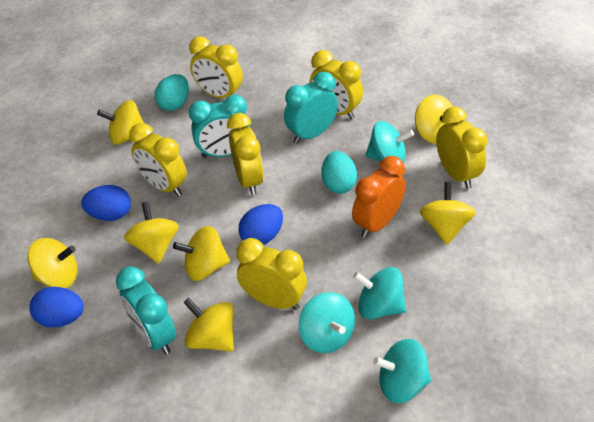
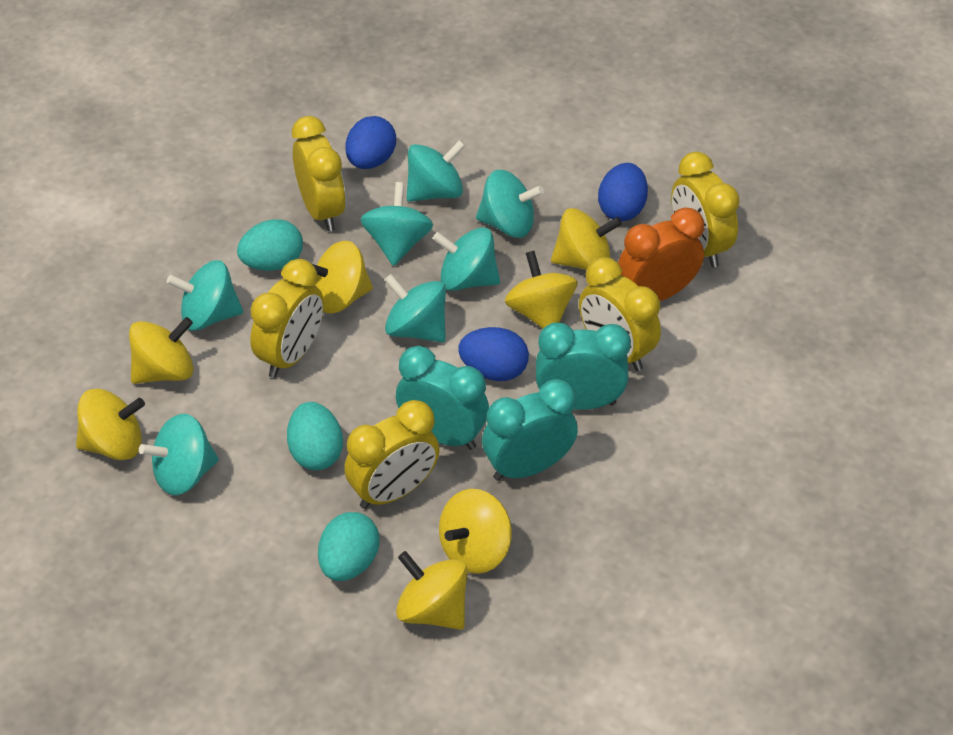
turquoise egg: [155,74,189,111] [322,151,357,194] = 2 -> [237,219,303,271] [287,402,343,471] [318,512,380,581] = 3
turquoise spinning top: [299,292,355,353] [353,267,406,319] [365,121,414,163] [373,339,431,403] = 4 -> [139,414,219,495] [167,260,243,331] [360,182,433,266] [385,274,446,342] [406,140,466,202] [433,227,500,291] [476,170,544,238] = 7
yellow clock: [129,123,187,197] [189,36,243,98] [227,113,264,195] [237,238,307,310] [309,50,363,119] [436,107,488,189] = 6 -> [250,259,324,378] [292,116,346,231] [344,400,439,509] [579,257,661,371] [671,152,740,267] = 5

